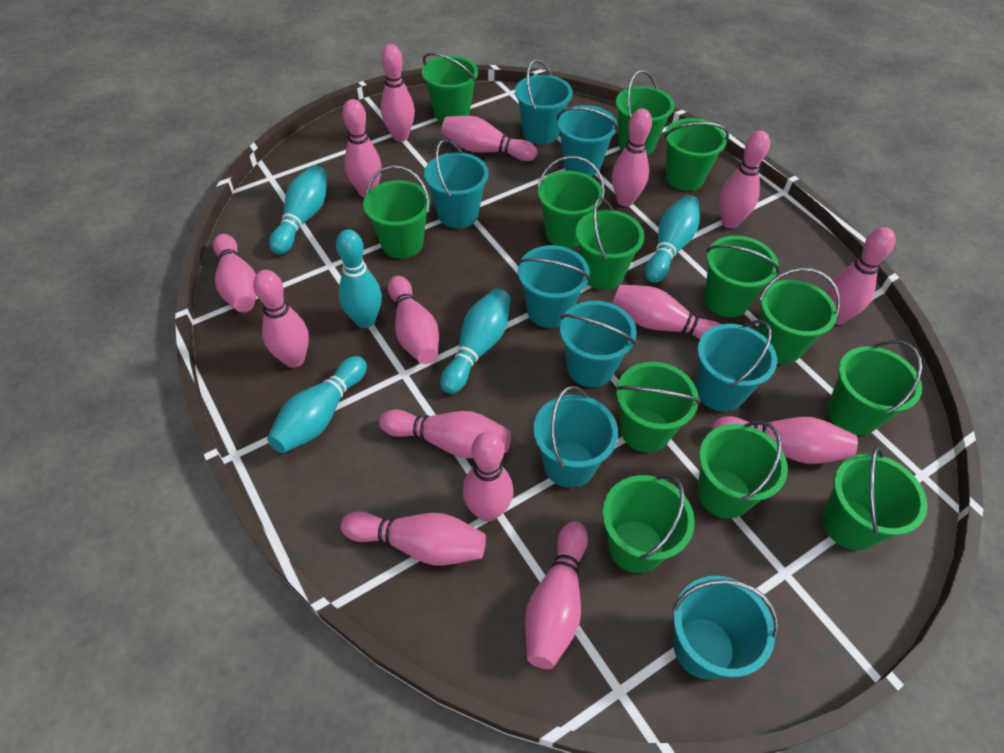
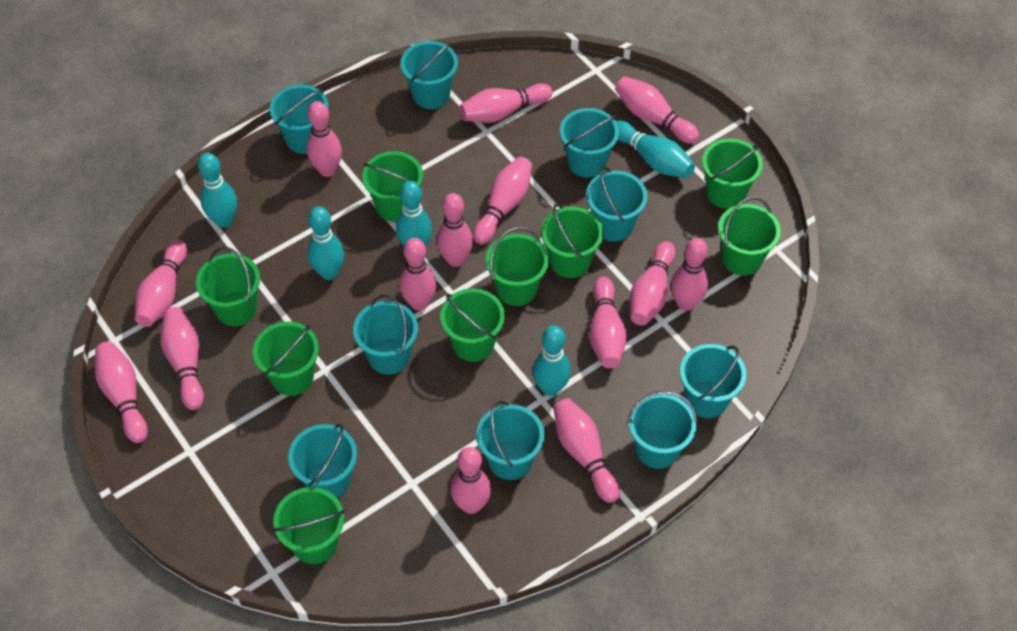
green bucket: [363,165,431,259] [422,53,478,122] [538,156,605,248] [575,198,644,290] [602,474,695,573] [615,362,701,452] [616,70,674,155] [664,118,729,191] [697,421,788,519] [704,236,780,317] [757,268,841,364] [822,447,927,550] [827,340,922,436] = 13 -> [196,247,260,326] [253,321,319,396] [273,487,345,564] [362,151,423,222] [440,288,505,362] [486,227,549,306] [541,204,603,278] [702,139,763,209] [718,197,781,276] = 9
pink bowling pin: [213,234,257,312] [253,270,309,368] [340,512,486,565] [343,99,381,198] [379,410,511,458] [381,44,415,141] [388,276,439,364] [441,116,537,161] [463,431,513,522] [525,522,588,669] [612,109,652,207] [612,285,721,340] [711,416,858,464] [719,131,770,228] [827,227,896,325] = 15 -> [95,342,148,443] [135,240,187,327] [160,307,204,410] [307,101,342,177] [399,238,436,311] [437,193,473,267] [451,447,491,514] [459,83,552,123] [473,157,532,244] [553,398,620,503] [589,277,627,368] [615,76,699,144] [630,241,676,326] [671,238,708,311] = 14
turquoise bucket: [424,139,489,228] [515,59,573,144] [517,245,590,328] [533,386,618,488] [557,105,618,176] [560,301,637,387] [672,576,779,680] [696,320,777,412] = 8 -> [270,85,329,154] [288,424,357,498] [353,294,418,375] [401,41,458,109] [476,401,544,480] [560,108,619,178] [586,166,648,242] [627,391,698,469] [680,344,746,418] = 9

